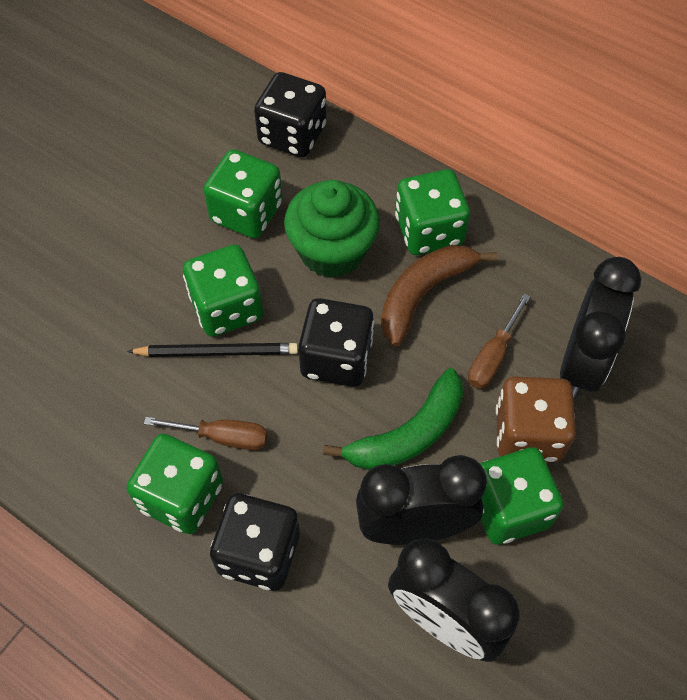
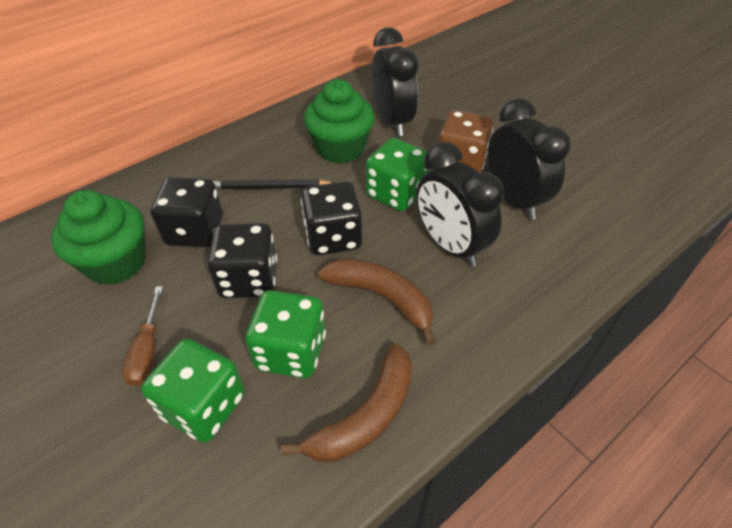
brown banana: [381,245,497,346] = 1 -> [281,343,412,462] [318,259,436,346] = 2
brown screwdriver: [144,417,268,450] [468,293,531,389] = 2 -> [122,286,163,386] = 1
green banana: [323,368,463,470] = 1 -> none = 0
green cupcake: [284,180,380,278] = 1 -> [51,190,146,285] [304,79,375,164] = 2
green dice: [127,434,223,534] [183,245,263,337] [204,149,283,238] [395,169,470,255] [480,447,564,545] = 5 -> [141,339,245,442] [245,290,326,378] [366,138,429,211] = 3

